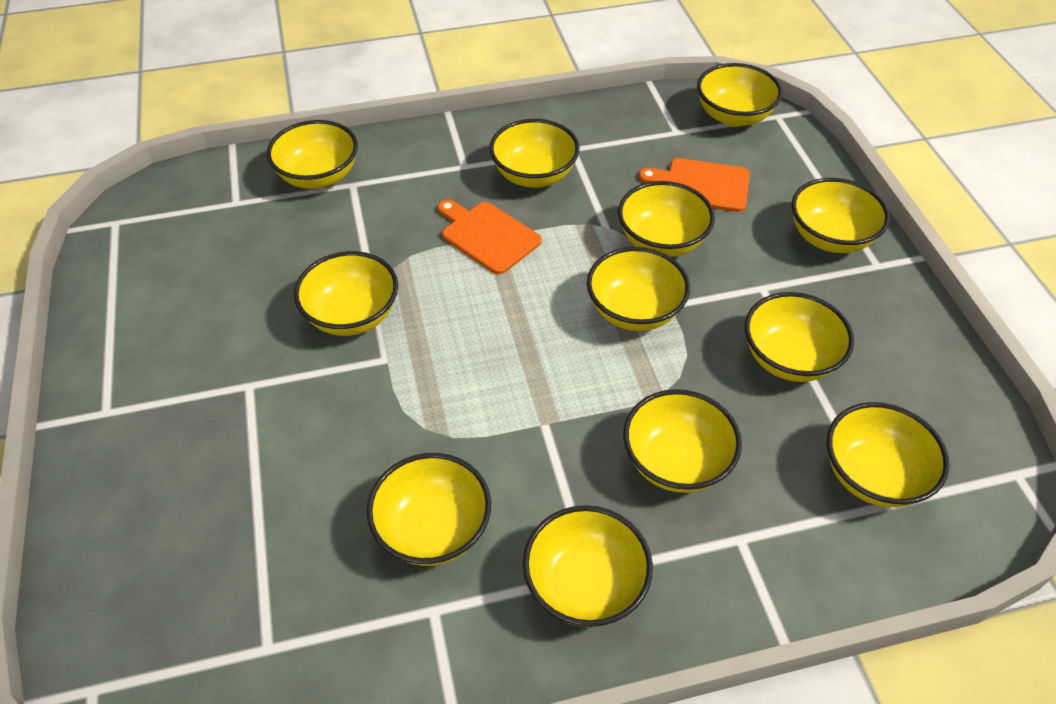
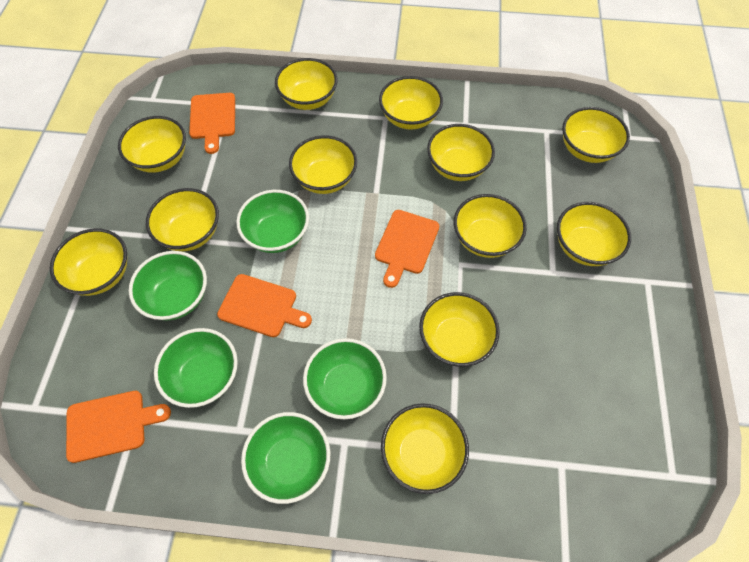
green bowl: none = 0 -> [129,251,207,320] [154,328,238,408] [236,190,309,253] [241,412,330,504] [303,338,387,419] = 5
orange cutting board: [438,199,542,275] [639,158,750,212] = 2 -> [66,391,171,463] [189,93,235,154] [217,274,312,337] [375,210,439,288] = 4

